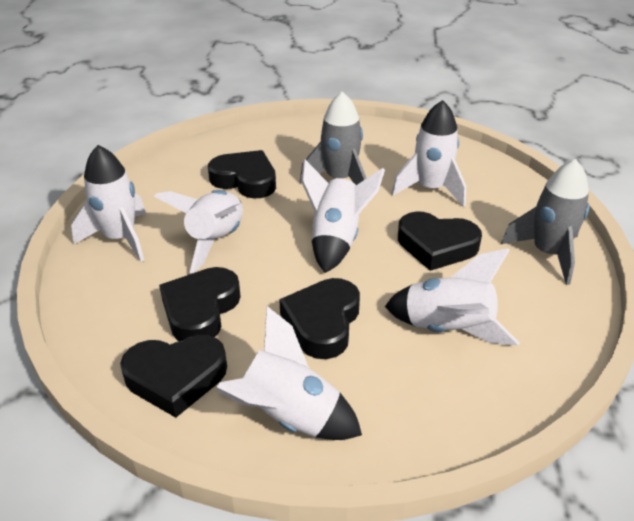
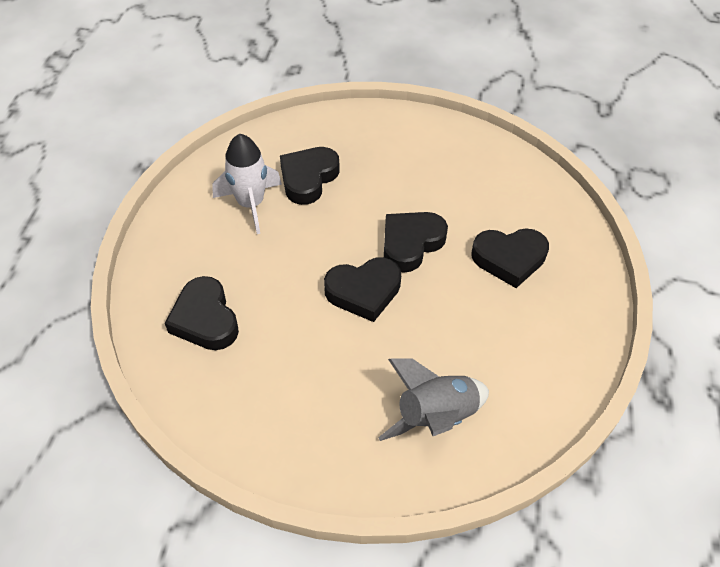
grey rocket: [300,92,367,185] [501,159,589,285] = 2 -> [378,358,489,441] = 1
white rocket: [71,145,146,262] [154,190,243,273] [217,306,362,440] [301,159,385,273] [385,248,520,346] [391,100,466,207] = 6 -> [212,134,282,234] = 1

